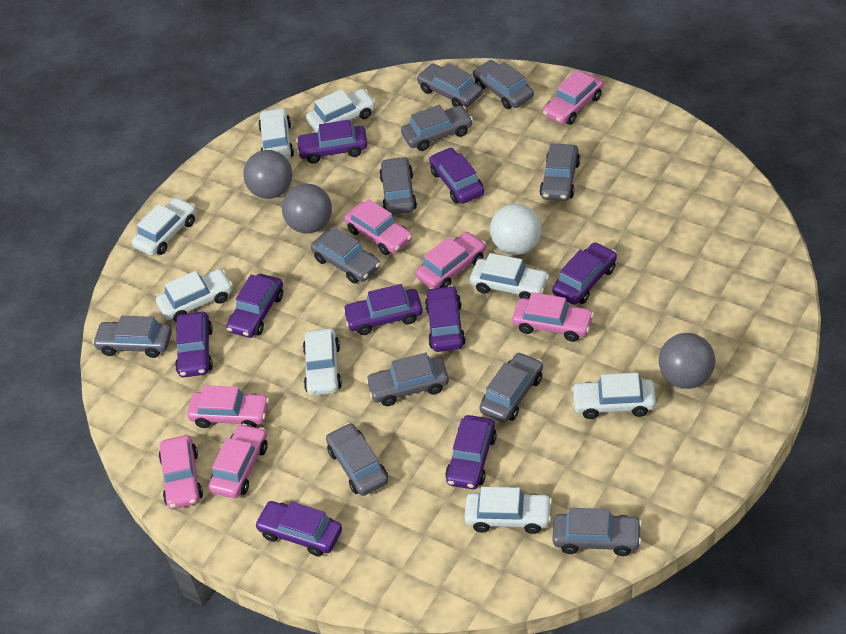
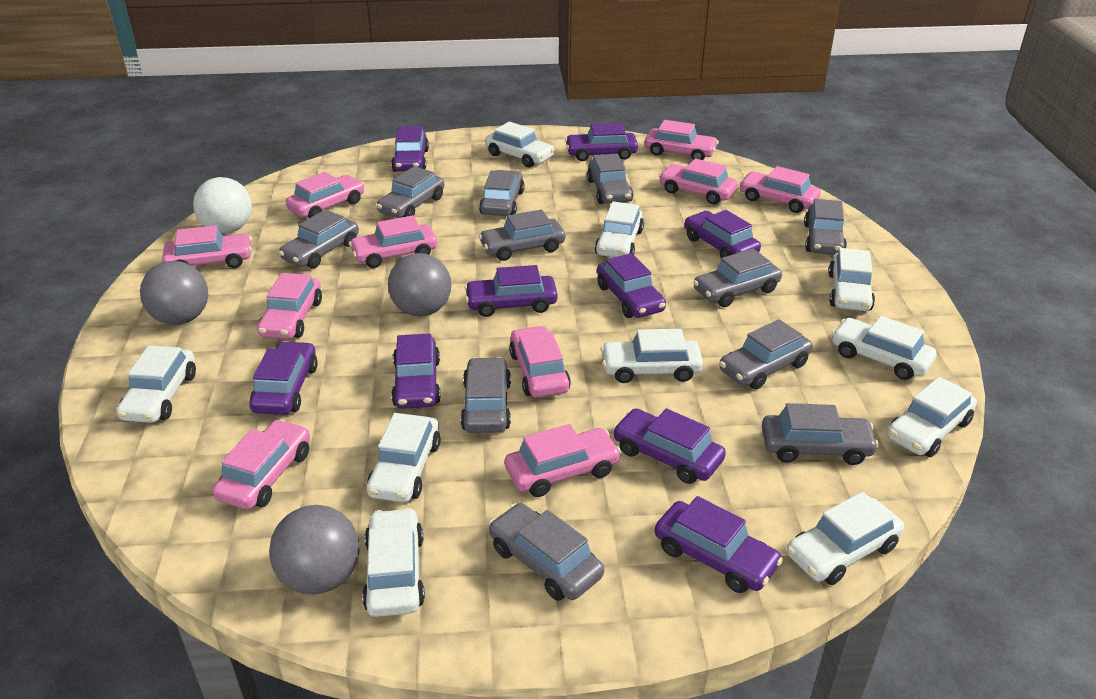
pink car: [159,435,203,509] [187,385,269,428] [209,423,268,498] [344,199,412,255] [416,232,486,288] [512,292,594,342] [543,70,603,125] = 7 -> [162,225,252,268] [213,419,310,510] [257,273,322,339] [286,172,365,218] [349,215,437,268] [505,424,621,497] [509,326,571,398] [645,120,719,160] [659,159,738,204] [739,166,821,213] = 10
white car: [132,197,196,256] [156,269,233,322] [258,108,294,160] [303,328,342,396] [306,89,376,133] [464,487,552,534] [470,253,549,299] [571,373,656,419] = 8 -> [116,346,196,423] [362,508,425,617] [367,413,441,502] [485,122,555,167] [595,202,644,257] [601,329,703,383] [787,492,904,585] [828,248,875,311] [831,316,937,380] [887,377,977,457] = 10

